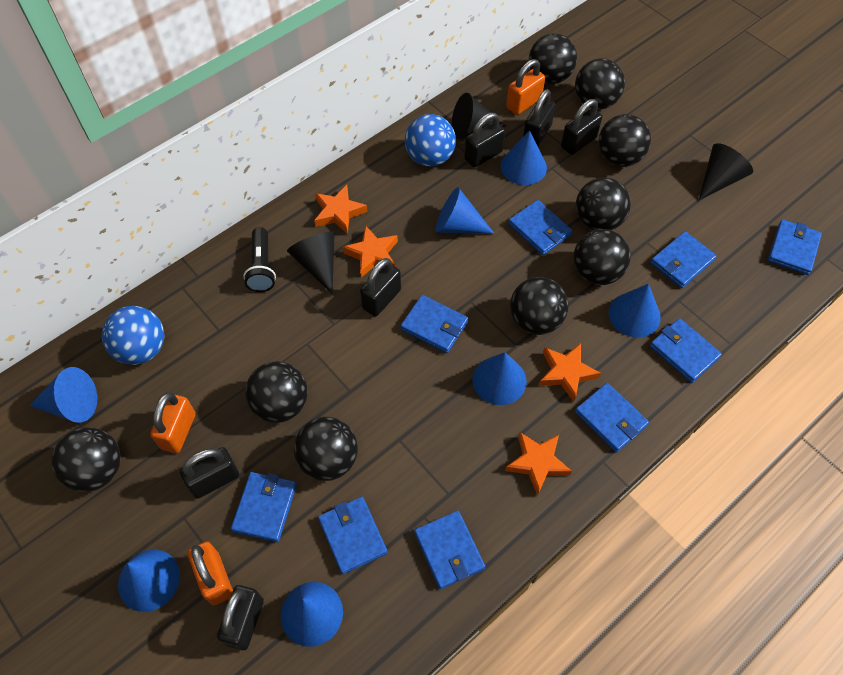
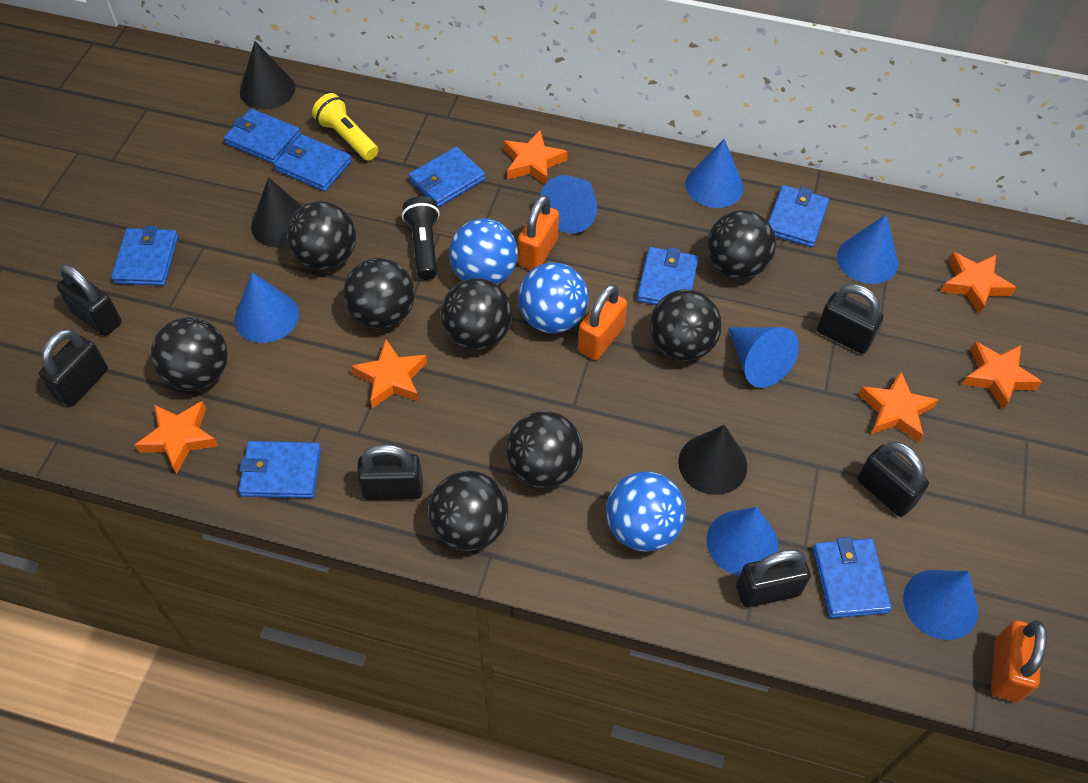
black ball: [51,427,121,492] [245,361,308,423] [294,417,358,481] [510,277,569,335] [529,33,577,84] [573,229,631,285] [575,58,625,110] [576,177,631,230] [598,114,651,167] = 9 -> [151,317,228,391] [286,201,356,270] [343,258,414,329] [428,471,509,551] [441,278,512,350] [506,411,583,488] [650,289,722,361] [707,210,776,279] = 8
blue ball: [102,306,164,365] [405,114,456,167] = 2 -> [449,219,518,285] [518,263,589,333] [606,471,686,551] = 3
blue wallet: [231,472,297,542] [318,497,388,574] [400,295,468,353] [414,511,485,589] [508,200,572,255] [575,383,649,453] [650,231,717,288] [650,318,722,383] [768,220,822,275] = 9 -> [111,226,178,286] [224,109,301,164] [239,441,321,498] [274,134,352,191] [409,147,486,207] [637,247,699,305] [768,185,829,247] [813,537,892,618] = 8
orange star: [314,185,367,234] [343,225,398,277] [505,432,572,496] [539,343,601,402] = 4 -> [135,401,218,474] [351,339,427,408] [504,130,568,184] [858,371,938,442] [941,252,1016,314] [962,342,1042,410] = 6
yellow flashlight: none = 0 -> [312,93,378,161] = 1

